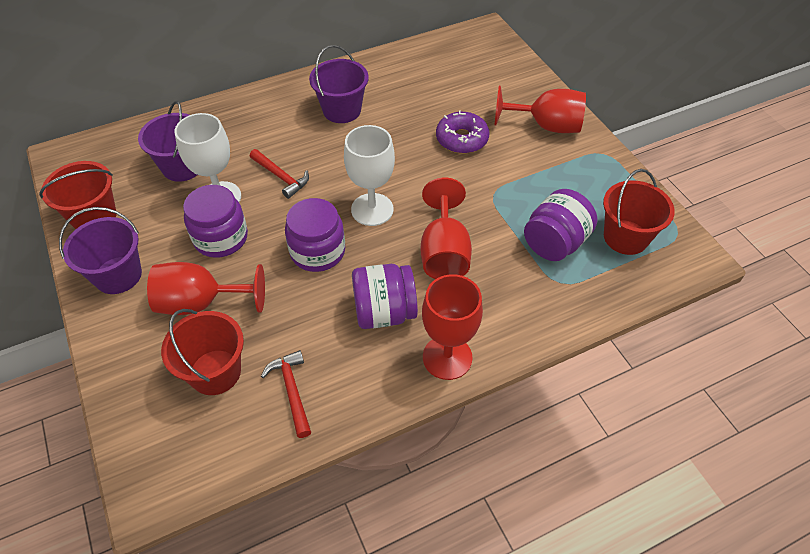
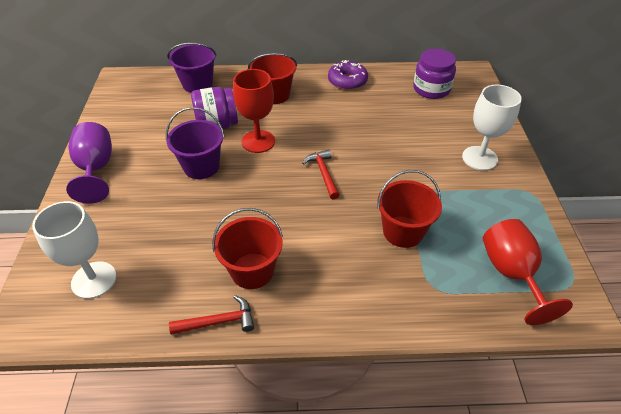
purple bucket: [59,207,142,294] [138,101,197,182] [309,45,369,123] = 3 -> [166,107,225,179] [167,43,217,93] = 2
purple goblet: none = 0 -> [66,122,112,204] = 1
purple jar: [183,185,248,258] [285,198,345,272] [352,264,418,329] [524,189,598,261] = 4 -> [191,87,238,129] [413,49,456,99] = 2
red goblet: [147,262,265,315] [421,178,472,279] [422,274,483,380] [495,86,586,133] = 4 -> [233,69,275,153] [483,219,573,325] = 2

